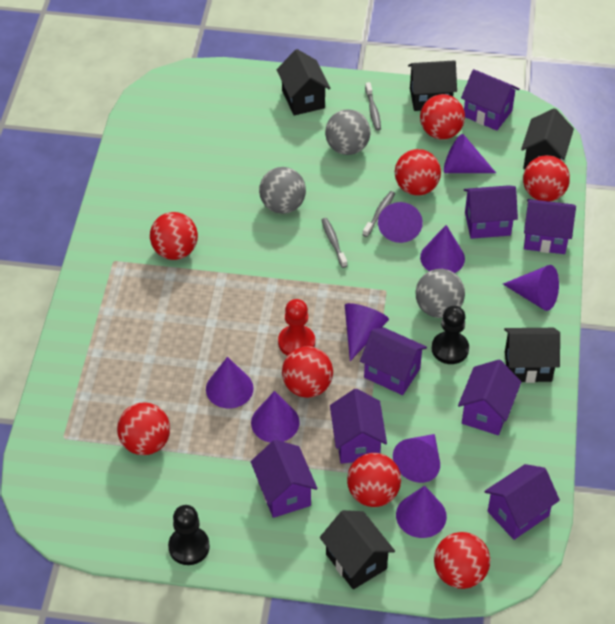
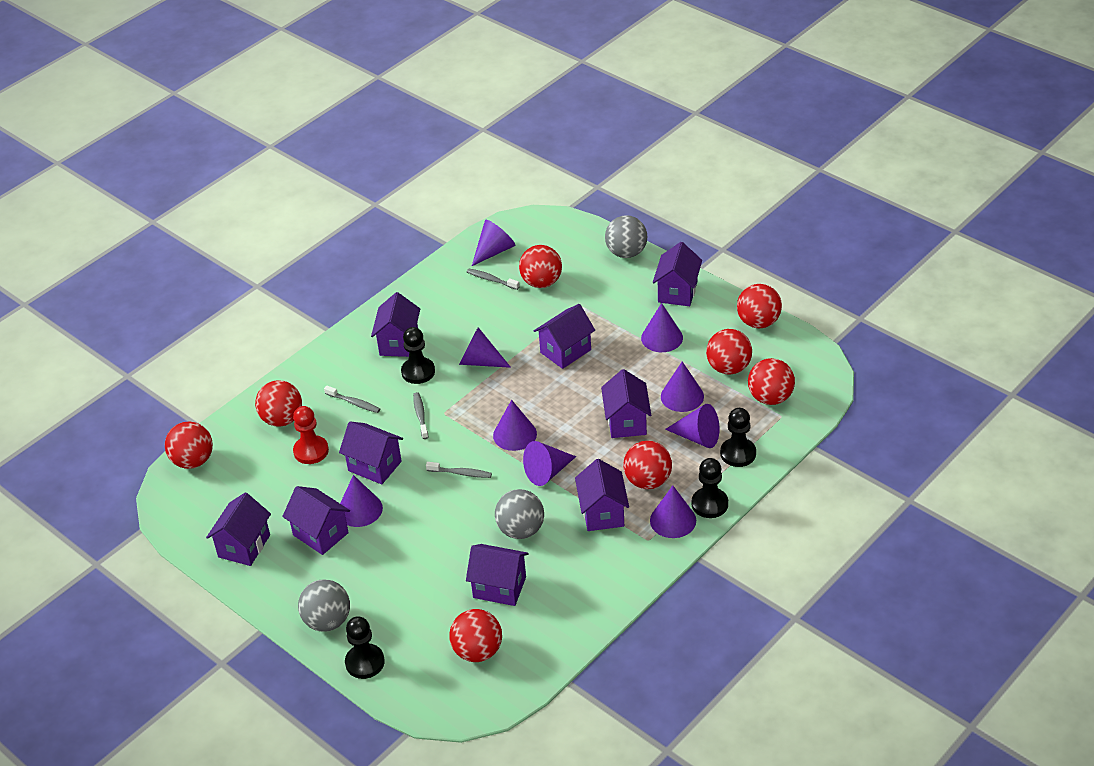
black house: [277,49,330,116] [320,510,395,589] [408,60,457,111] [504,328,560,383] [521,108,574,169] = 5 -> none = 0
black pawn: [168,505,210,565] [432,306,469,364] = 2 -> [345,617,385,679] [401,327,435,384] [692,458,728,518] [720,408,756,467] = 4
grey toothbrush: [322,218,347,268] [362,191,395,237] [365,82,381,131] = 3 -> [324,386,380,413] [413,392,428,439] [426,462,492,478] [466,269,520,290] = 4
purple house: [251,440,318,518] [330,389,387,464] [360,327,427,395] [458,360,521,435] [461,69,520,131] [464,185,518,239] [485,464,560,540] [524,199,576,254] = 8 -> [206,492,271,566] [282,486,350,555] [339,421,403,484] [371,292,420,357] [466,544,529,606] [534,304,595,369] [575,459,629,531] [601,369,651,438] [653,242,702,306] = 9

